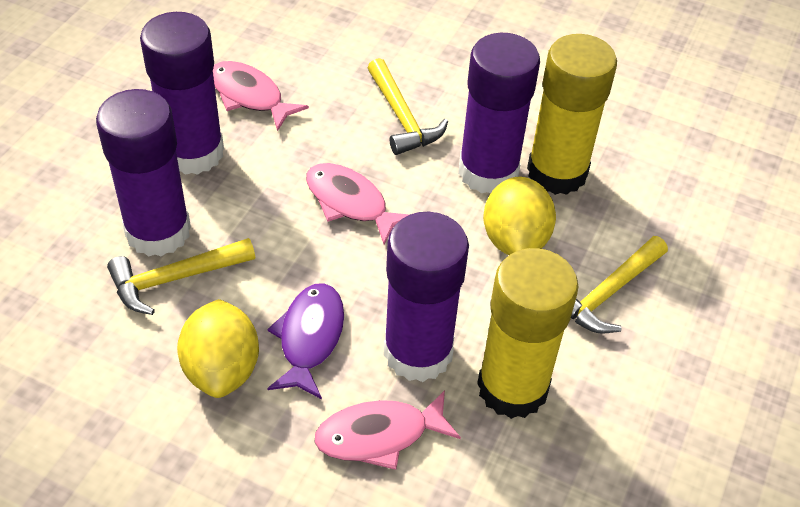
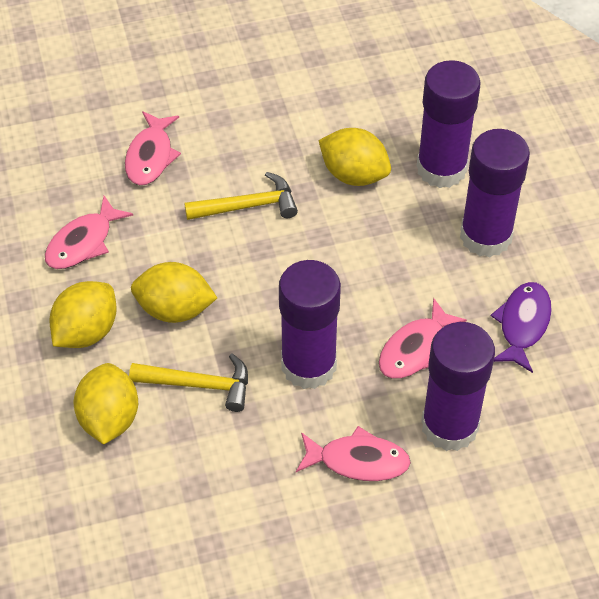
pink fish: [213,61,309,131] [306,163,409,245] [315,390,461,470] = 3 -> [45,196,133,269] [125,111,181,185] [296,426,411,481] [379,298,467,379] = 4
yellow glue stick: [477,248,579,419] [527,34,617,195] = 2 -> none = 0
yellow hammer: [107,238,255,315] [368,58,448,155] [571,236,668,334] = 3 -> [129,354,248,412] [184,172,298,220] = 2
yellow lemon: [177,299,259,398] [483,177,556,255] = 2 -> [49,281,117,348] [74,363,138,445] [131,262,217,323] [319,128,391,186] = 4

